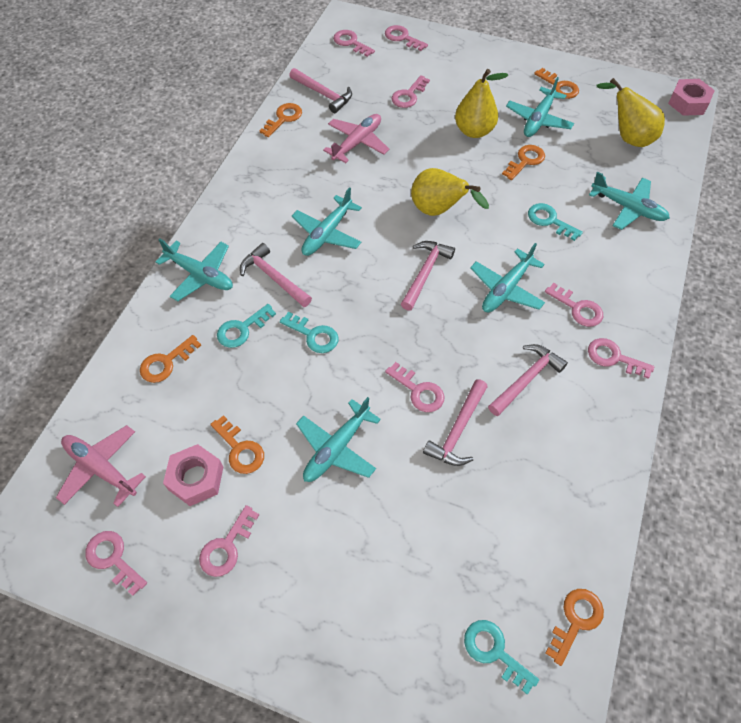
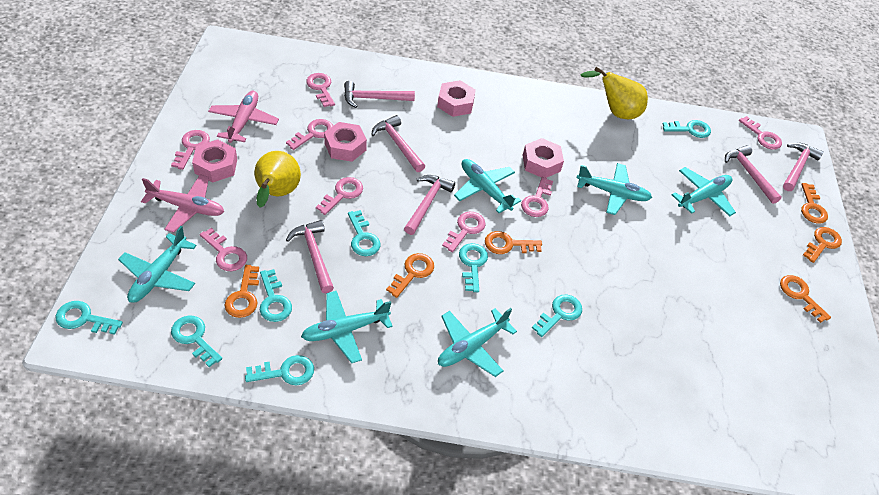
pink hammer: [240,243,312,307] [289,68,352,113] [401,241,455,311] [423,379,488,466] [488,344,568,416] = 5 -> [286,220,334,293] [344,81,415,108] [371,115,425,172] [404,175,455,235] [725,145,782,204] [783,142,824,191] = 6
pink nut: [163,444,223,506] [668,79,715,116] = 2 -> [192,139,237,183] [324,122,367,162] [437,80,476,117] [523,138,564,178] = 4
turquoise key: [217,304,276,348] [280,312,338,353] [464,620,539,694] [528,203,583,241] = 4 -> [56,301,123,335] [171,315,222,367] [245,355,314,385] [260,269,292,322] [348,210,381,256] [459,243,488,292] [532,294,582,337] [662,120,711,138] = 8
yellow pear: [411,168,489,216] [455,69,508,138] [597,78,665,147] = 3 -> [254,151,301,208] [581,67,648,119] = 2

